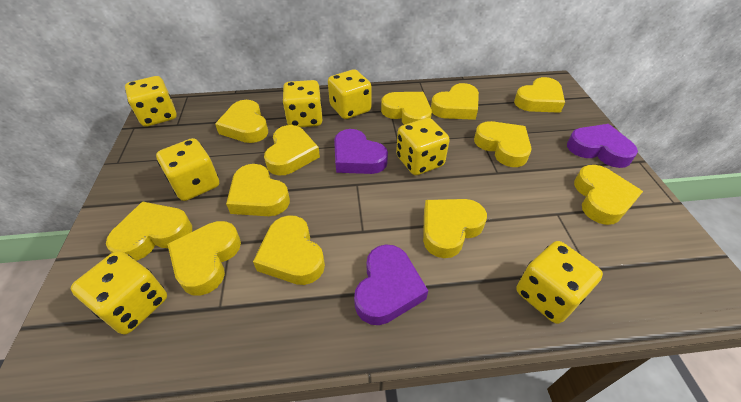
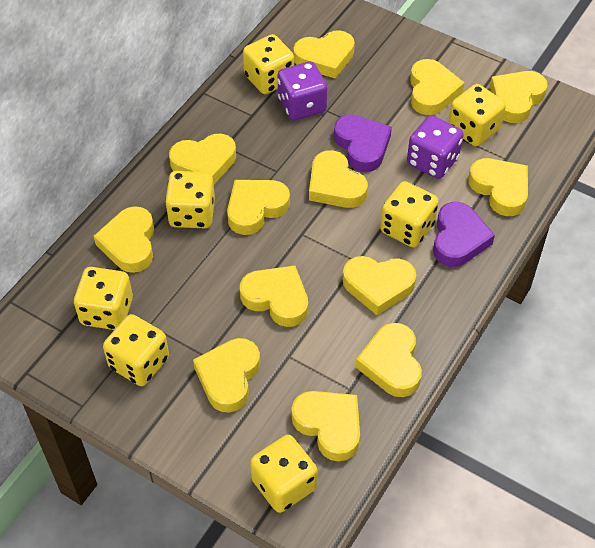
purple dice: none = 0 -> [278,61,327,121] [407,115,463,179] = 2
purple heart: [334,129,388,174] [354,245,428,325] [567,124,638,168] = 3 -> [334,114,392,172] [433,202,495,267] = 2
yellow heart: [106,201,192,261] [167,221,241,296] [215,100,268,143] [226,164,290,216] [253,215,325,285] [264,125,320,175] [381,92,432,125] [423,199,487,258] [431,83,479,120] [474,121,531,167] [514,77,565,113] [574,165,643,225] = 12 -> [94,206,154,273] [169,134,236,184] [193,338,260,413] [227,180,290,235] [240,265,308,327] [291,391,360,462] [293,30,355,78] [309,150,368,208] [342,256,417,315] [356,323,422,397] [410,59,465,115] [468,158,528,216] [490,71,548,123] = 13

